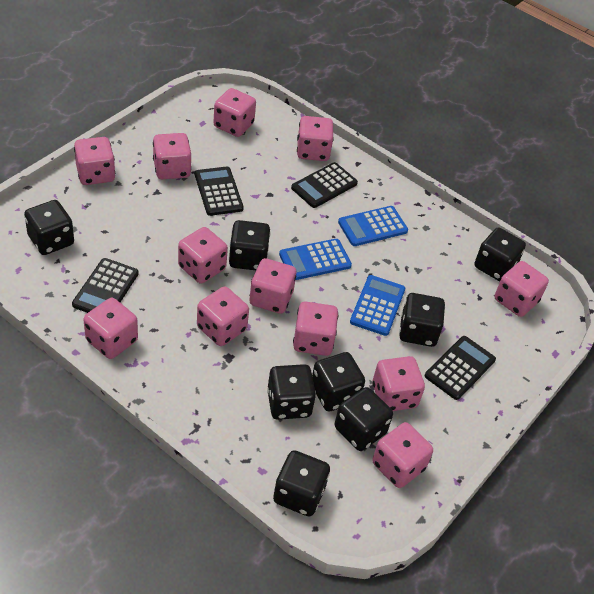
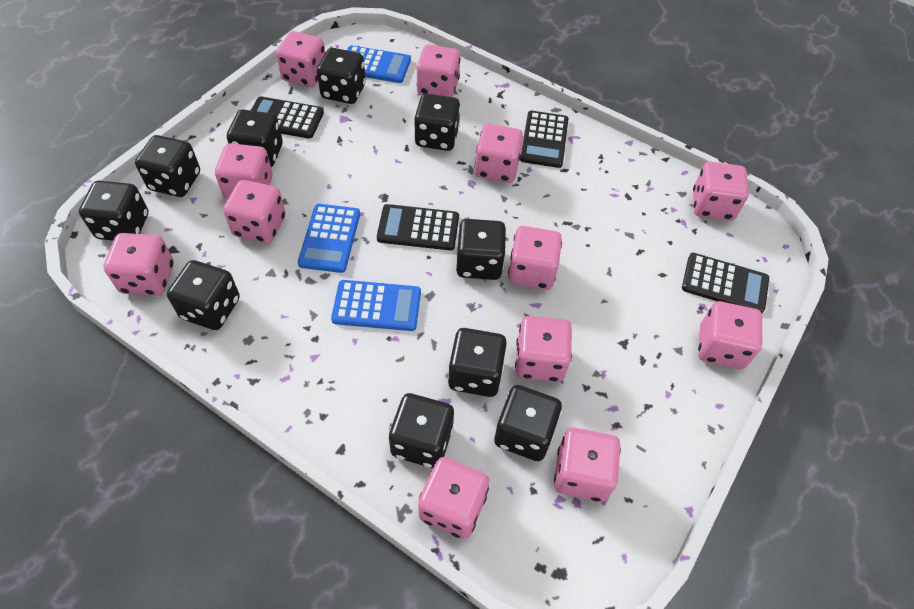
black dice: [24,200,74,255] [229,220,270,270] [267,364,316,420] [273,450,330,517] [312,352,365,411] [335,387,393,451] [399,293,445,347] [474,228,526,281] = 8 -> [79,181,149,241] [135,135,200,197] [167,260,240,330] [227,109,283,167] [317,48,366,104] [389,393,454,468] [414,94,460,151] [448,328,507,397] [456,219,506,280] [494,385,562,461] = 10

